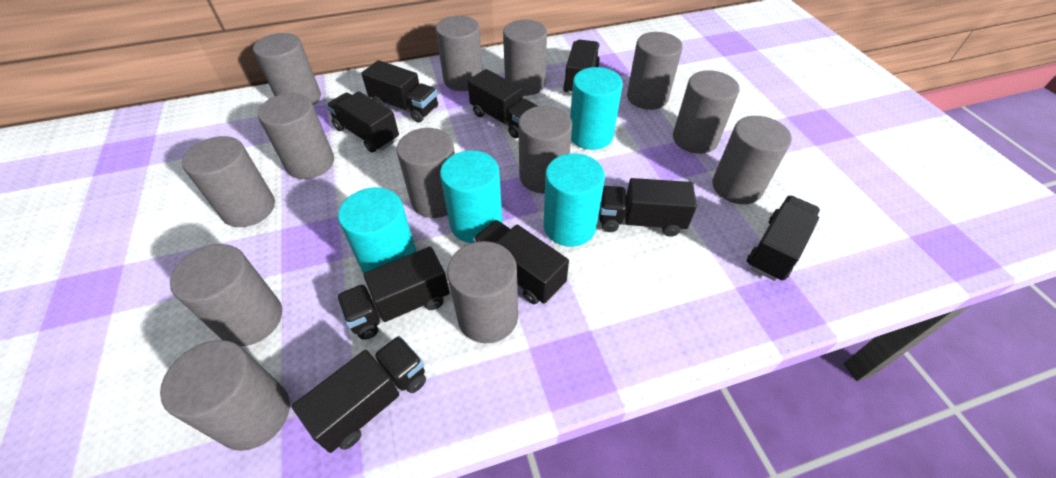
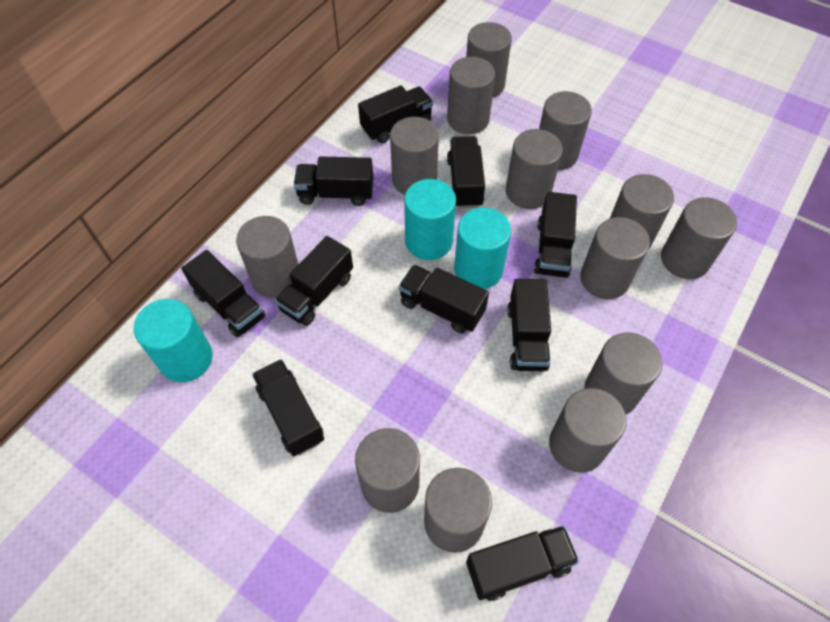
black truck: [292,336,426,453] [326,91,399,152] [337,247,450,340] [361,60,438,123] [467,69,538,138] [473,220,569,304] [563,40,600,94] [599,178,697,237] [747,195,820,281] = 9 -> [181,250,266,338] [252,359,324,456] [275,236,353,326] [294,156,373,206] [358,86,433,144] [399,265,489,334] [447,136,485,208] [466,526,579,601] [507,279,551,371] [534,192,577,278] = 10
turquoise cylinder: [338,188,417,274] [440,150,502,243] [543,153,605,247] [570,67,623,150] = 4 -> [134,299,213,382] [404,179,456,260] [454,207,511,289] = 3

